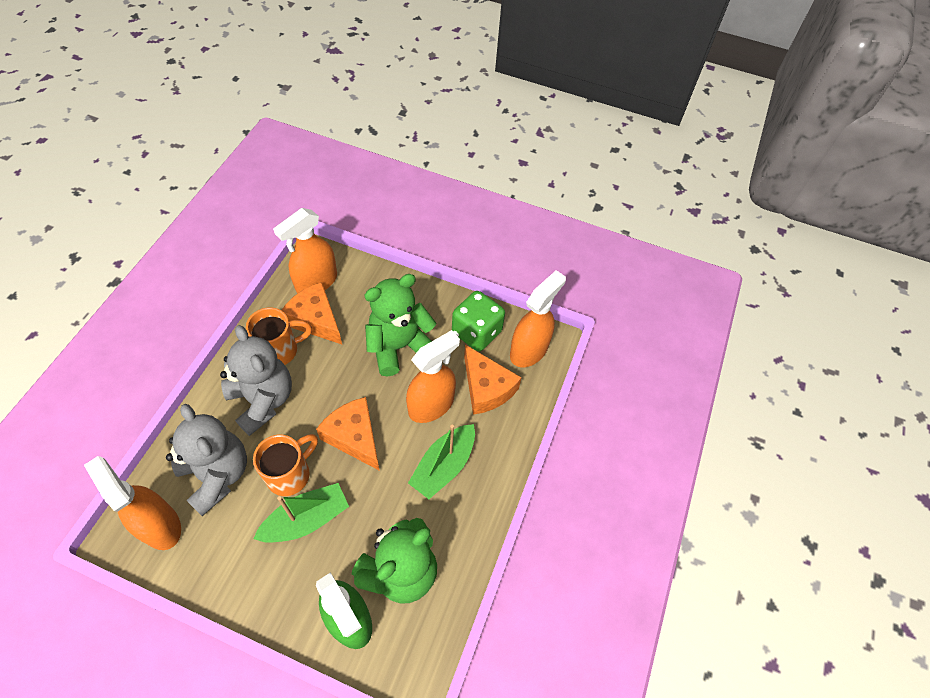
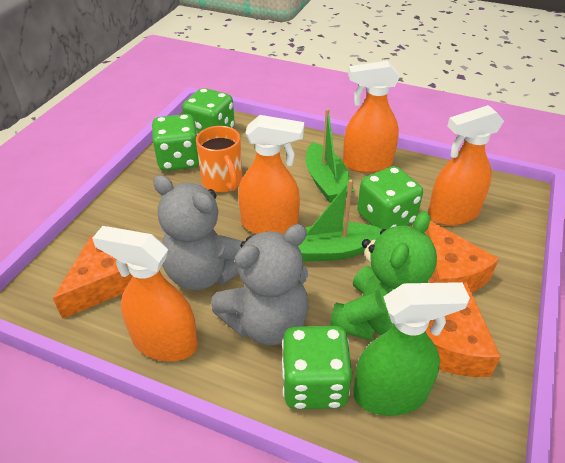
green dice: [452,291,505,351] = 1 -> [152,114,199,171] [182,88,235,133] [282,326,352,409] [357,166,423,230] = 4
green teddy bear: [352,518,437,604] [364,274,436,377] = 2 -> [330,211,437,341] = 1
orange mug: [246,307,312,365] [253,434,318,496] = 2 -> [196,126,243,192] = 1

